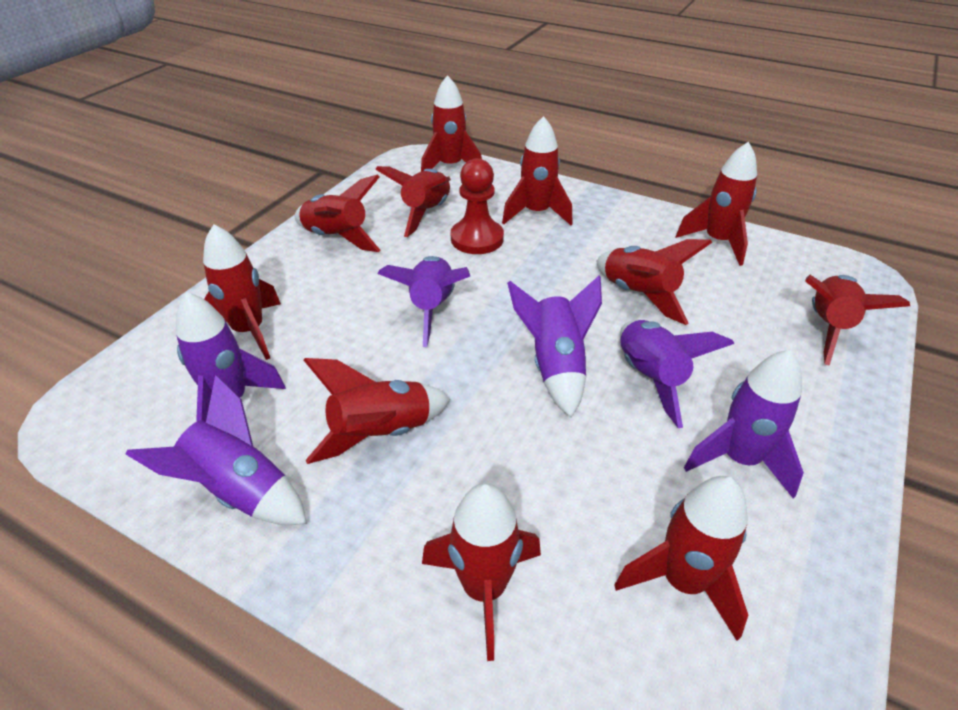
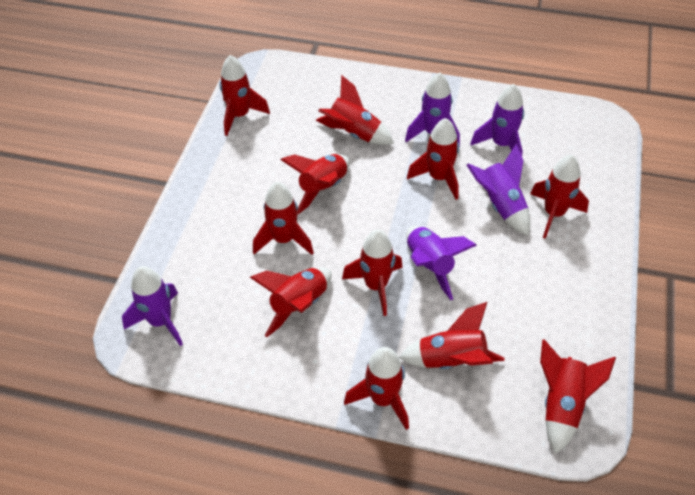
purple rocket: [125,375,307,525] [176,292,286,422] [377,256,470,347] [507,276,602,417] [620,320,734,428] [684,349,804,499] = 6 -> [122,266,183,346] [405,72,460,147] [406,226,477,300] [467,143,530,235] [470,84,524,156] = 5
red pawn: [451,158,504,254] = 1 -> none = 0

